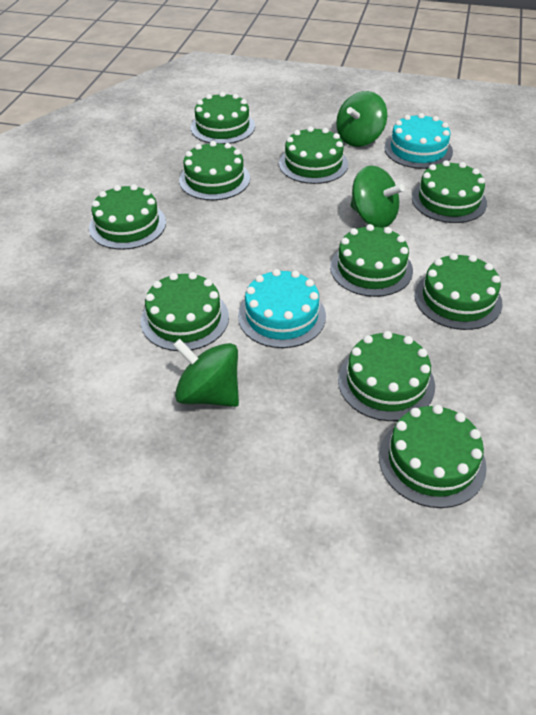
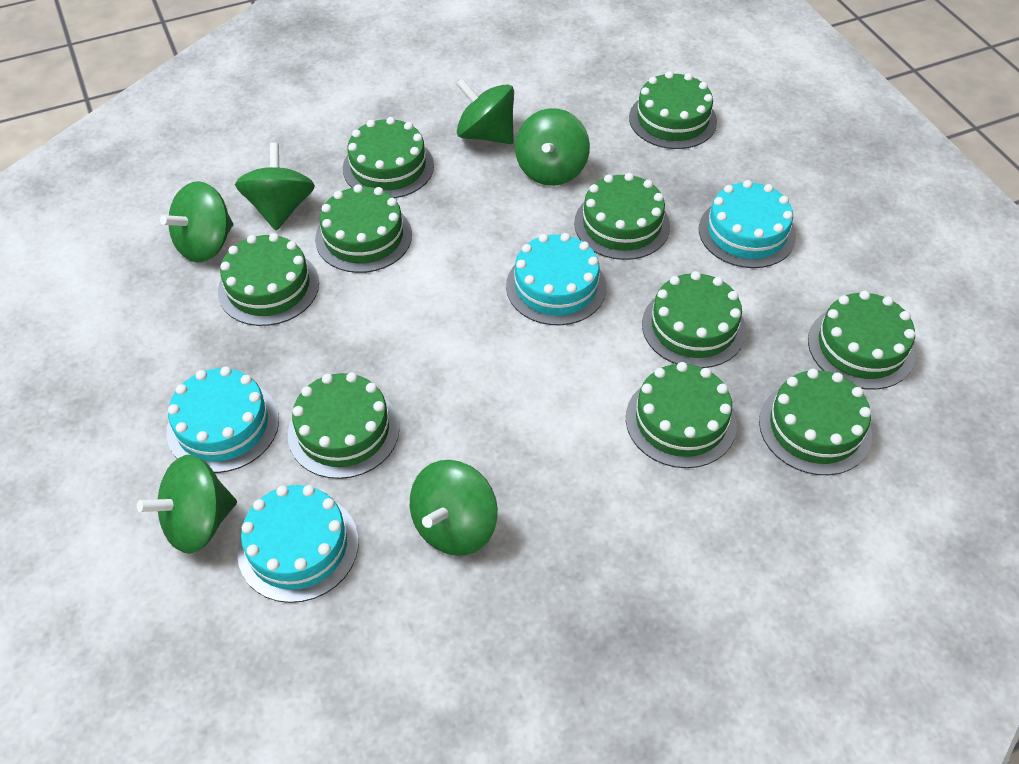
green spinning top: [173,339,239,407] [336,91,387,147] [350,165,405,228] = 3 -> [137,455,237,554] [160,181,233,262] [235,143,315,231] [410,460,498,556] [456,78,514,144] [515,108,590,186] = 6
turquoise cake: [238,269,326,348] [384,113,453,169] = 2 -> [167,366,279,473] [237,485,358,603] [506,233,606,325] [699,180,796,268] = 4

